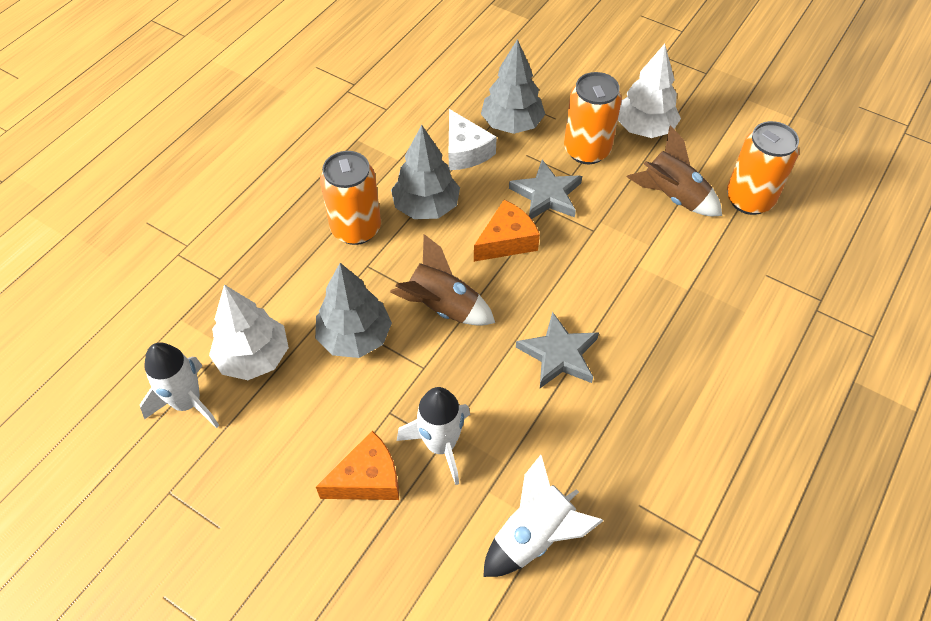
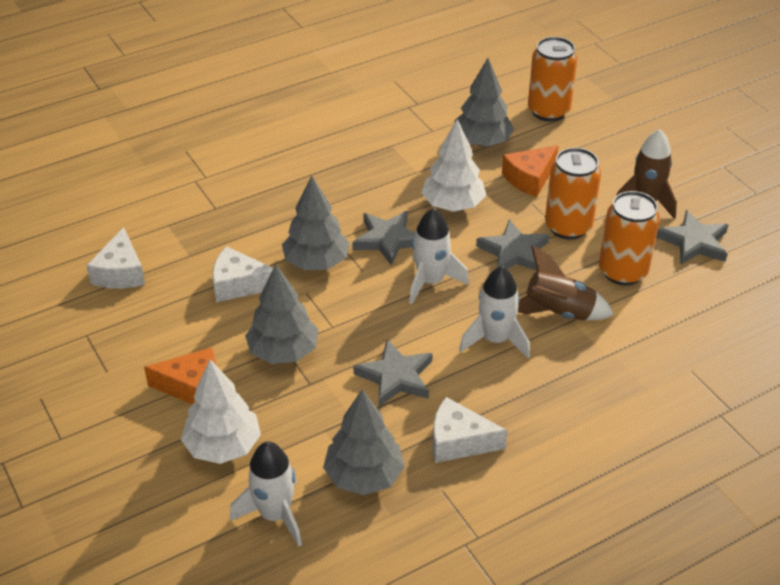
grey star: [509,160,582,219] [516,312,599,388] = 2 -> [352,211,416,266] [353,339,433,407] [476,219,549,271] [656,210,728,265] = 4
grey tree: [315,263,392,358] [391,125,460,219] [481,39,545,134] = 3 -> [245,264,319,364] [282,175,350,270] [323,389,405,495] [455,58,514,147] = 4
white cheese: [449,109,497,170] = 1 -> [86,227,145,288] [212,246,274,302] [433,397,508,463] = 3

